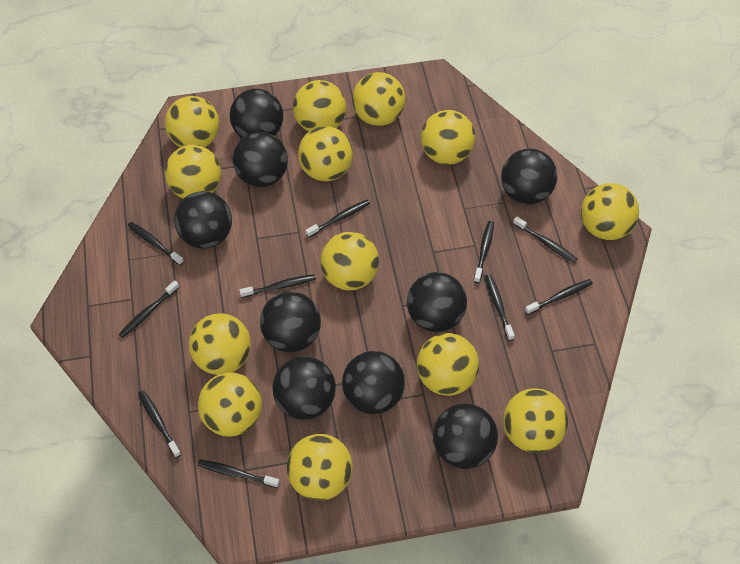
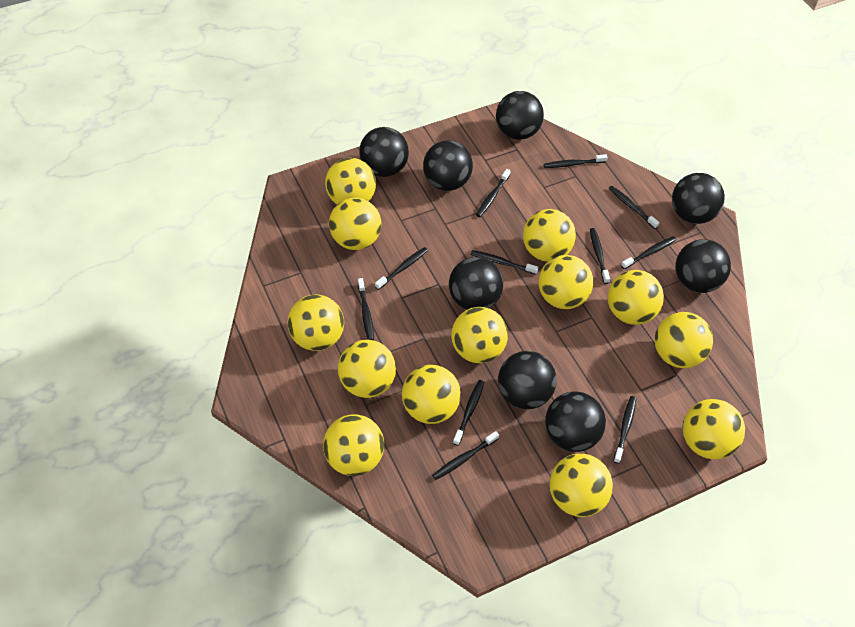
black ball: [174,191,232,249] [229,89,283,138] [233,132,288,187] [260,291,321,353] [272,356,336,420] [342,351,405,414] [407,272,467,332] [433,403,498,469] [501,149,557,205] = 9 -> [359,127,409,177] [423,140,473,191] [449,257,503,310] [496,91,544,140] [498,351,557,409] [545,392,606,452] [672,173,725,224] [675,239,731,293] = 8
black toothbrush: [119,280,179,338] [128,222,184,266] [138,391,181,458] [197,459,280,488] [239,274,316,298] [306,200,370,238] [474,221,494,283] [485,274,515,341] [513,216,577,263] [525,279,593,315] = 10 -> [358,278,374,340] [375,247,428,290] [432,431,499,480] [453,380,484,446] [471,250,539,274] [476,169,511,217] [544,154,608,168] [590,228,610,284] [608,186,660,229] [613,396,636,464] [621,236,676,269] = 11

